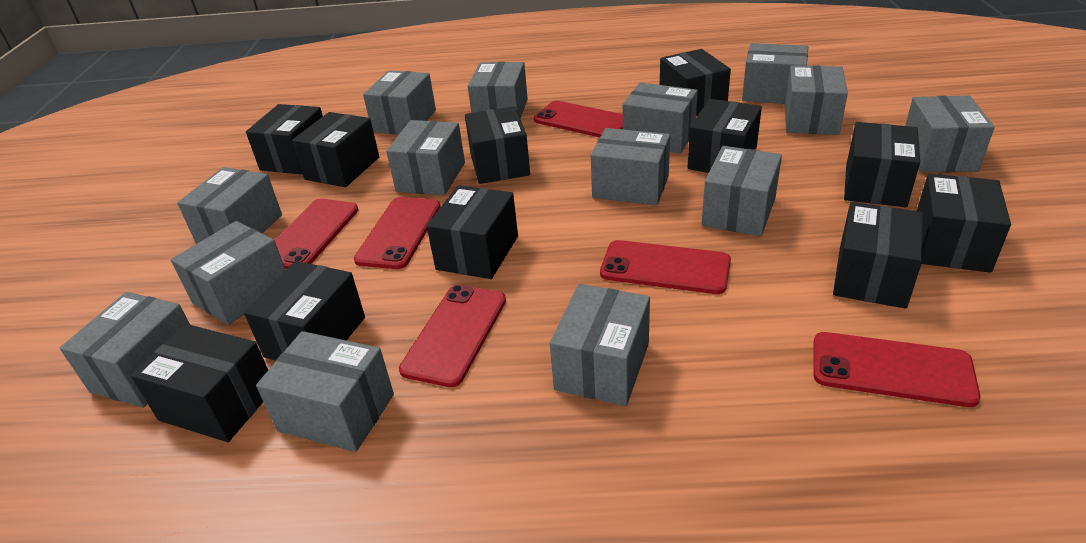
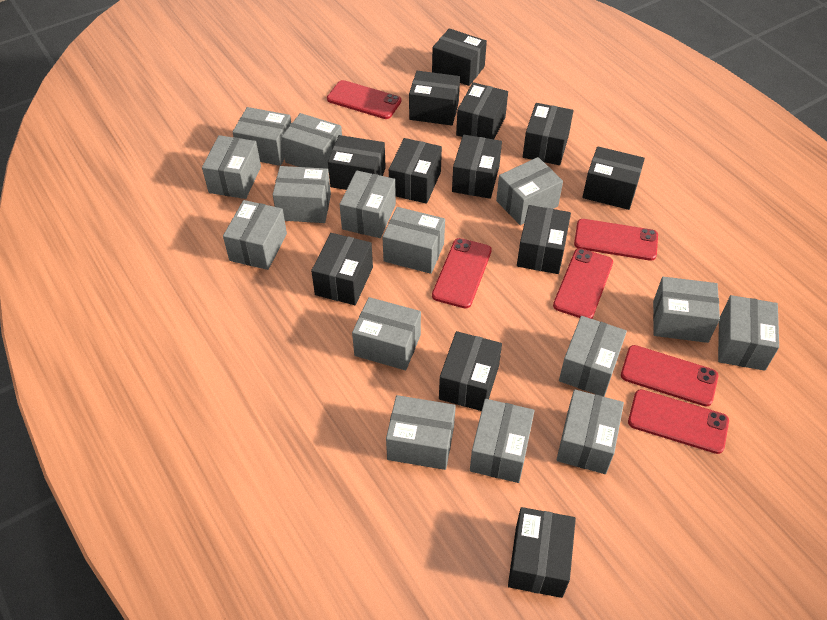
black box: [131,324,268,442] [244,261,365,361] [246,104,323,175] [292,112,379,187] [426,185,518,279] [465,106,530,184] [660,49,731,116] [687,99,762,173] [833,202,923,309] [844,122,920,207] [917,174,1011,273] = 11 -> [311,233,373,305] [328,135,386,190] [389,138,442,204] [409,71,460,126] [432,28,487,86] [439,331,502,411] [452,135,502,199] [456,82,508,139] [508,507,576,598] [517,205,571,274] [523,103,573,165] [583,146,645,210] = 12
grey box: [60,292,190,408] [171,221,286,325] [177,167,282,244] [256,331,394,452] [363,70,436,134] [386,120,465,195] [468,62,528,119] [550,284,650,406] [591,128,670,206] [623,82,698,154] [701,146,782,237] [742,43,808,104] [785,65,848,135] [905,96,995,172] = 14 -> [202,135,261,199] [223,200,287,270] [233,107,291,166] [273,166,331,223] [281,113,342,172] [340,170,396,238] [352,297,421,370] [382,207,445,274] [386,395,456,470] [470,399,535,483] [496,157,563,225] [556,389,624,474] [559,316,627,397] [653,277,720,343] [718,295,779,371] = 15

